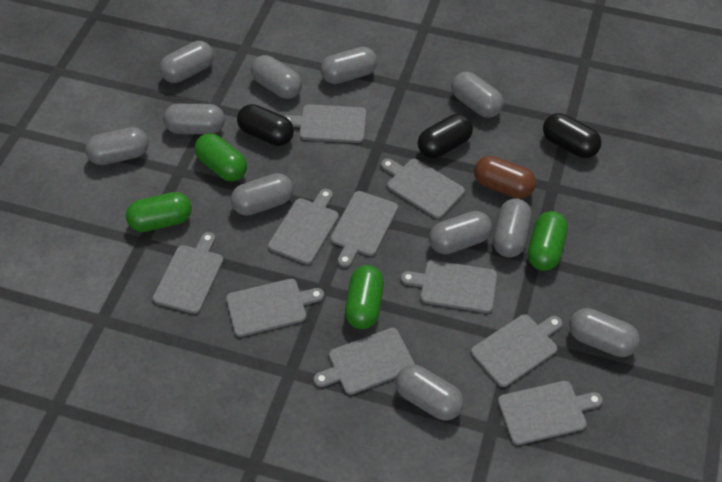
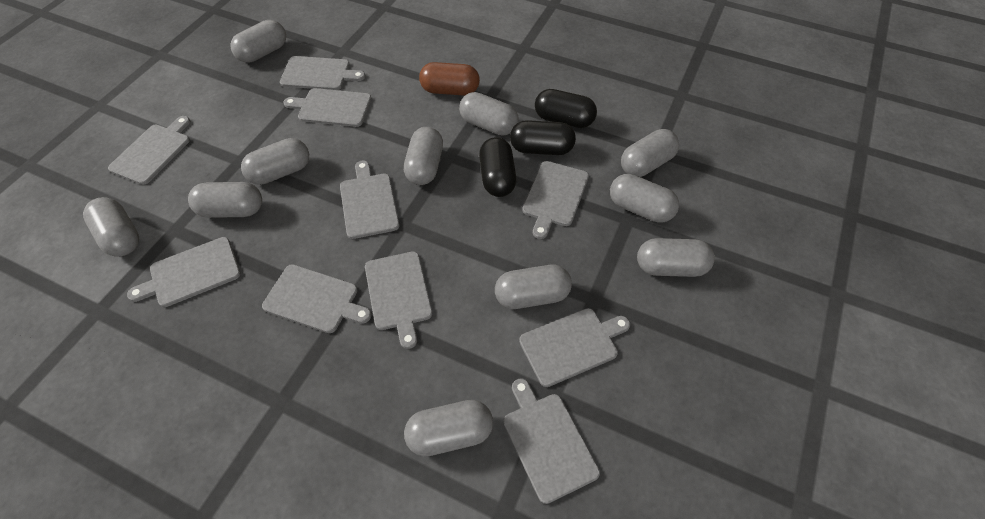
green capsule: [126,192,192,232] [195,133,247,181] [345,265,384,329] [528,211,568,271] = 4 -> none = 0

